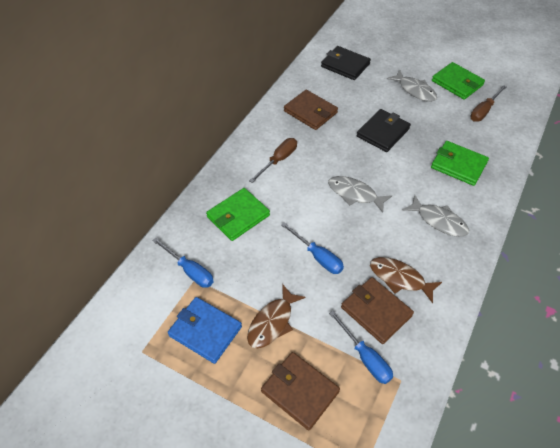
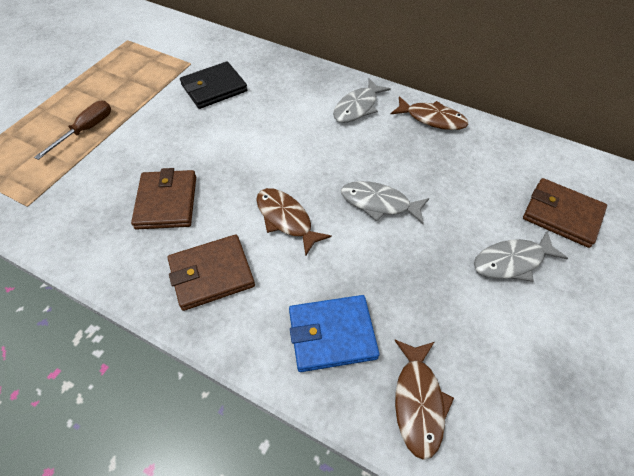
black wallet: [321,46,371,80] [357,109,411,152] = 2 -> [180,61,248,109] = 1
blue screwdriver: [152,238,214,288] [281,222,344,274] [329,311,393,384] = 3 -> none = 0
brown fish: [247,285,306,349] [370,257,442,303] = 2 -> [256,188,332,256] [390,96,469,130] [394,340,454,460] = 3
brown screwdriver: [249,138,297,183] [470,85,506,122] = 2 -> [34,101,111,160] = 1
green wallet: [206,188,270,241] [431,141,489,186] [432,62,485,100] = 3 -> none = 0

